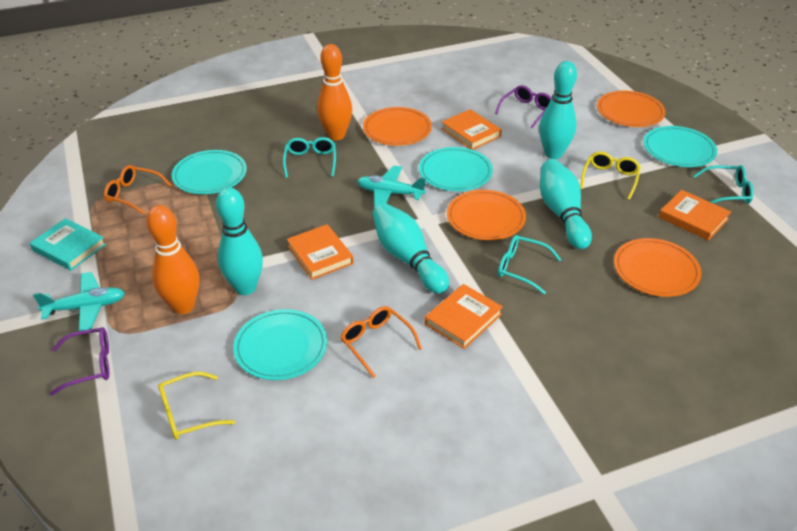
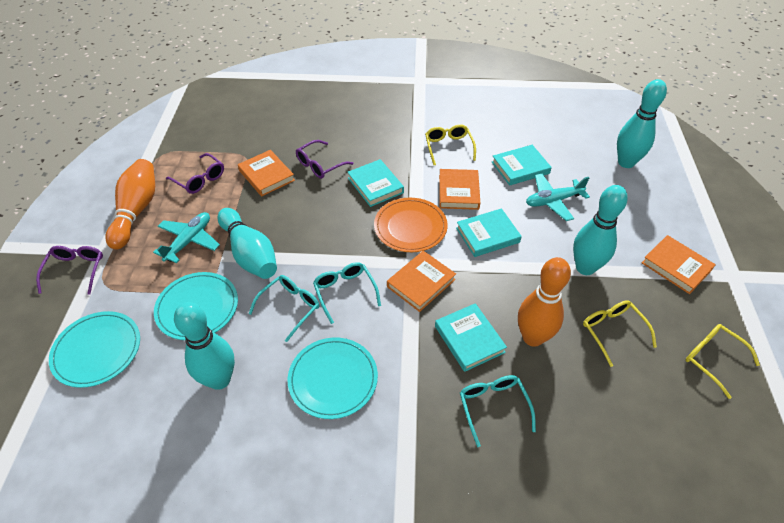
orange glasses: [104,165,172,214] [340,306,422,378] = 2 -> none = 0
orange plate: [363,107,432,146] [447,190,526,240] [597,91,666,127] [614,238,702,297] = 4 -> [374,198,448,252] = 1
purple glasses: [50,327,109,396] [495,85,552,128] = 2 -> [36,246,103,295] [166,153,224,194] [296,140,353,179] = 3
turquoise book: [30,218,106,271] = 1 -> [347,159,404,207] [435,303,507,372] [456,208,522,257] [492,145,552,186] = 4
turquoise plate: [172,150,247,194] [233,309,328,380] [419,147,493,191] [643,126,717,167] = 4 -> [49,311,140,388] [154,272,238,340] [288,338,378,419] = 3
yellow glasses: [158,372,235,440] [580,151,641,200] = 2 -> [425,124,476,165] [583,300,657,367] [686,324,760,399] = 3

